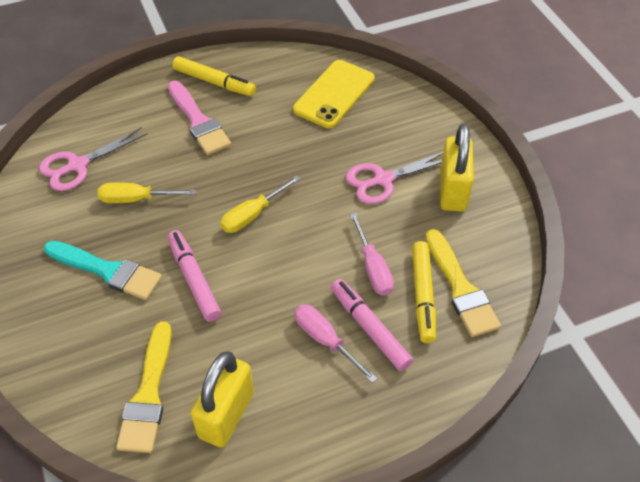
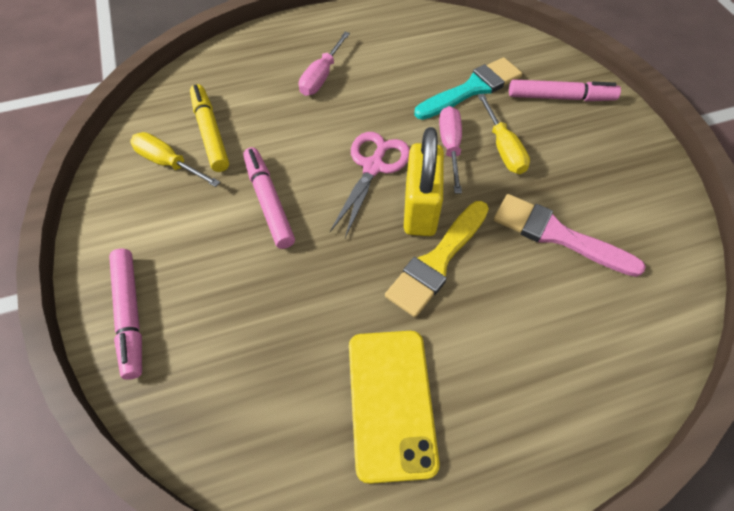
pink marker: [168,230,221,322] [331,279,413,371] = 2 -> [109,248,142,380] [243,147,295,249] [509,79,621,101] = 3
pink scissors: [39,127,148,191] [346,152,443,204] = 2 -> [330,132,410,238] = 1
yellow brush: [116,321,172,453] [425,229,501,337] = 2 -> [385,201,489,317] = 1
yellow marker: [172,56,256,96] [412,241,436,343] = 2 -> [190,84,229,172] = 1
yellow padlock: [191,351,254,448] [440,123,474,212] = 2 -> [404,127,444,236] = 1

